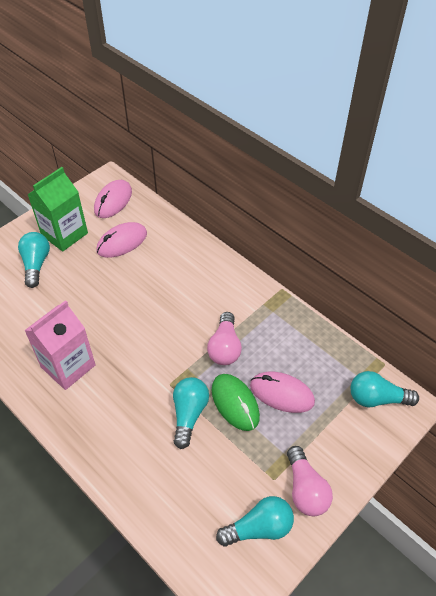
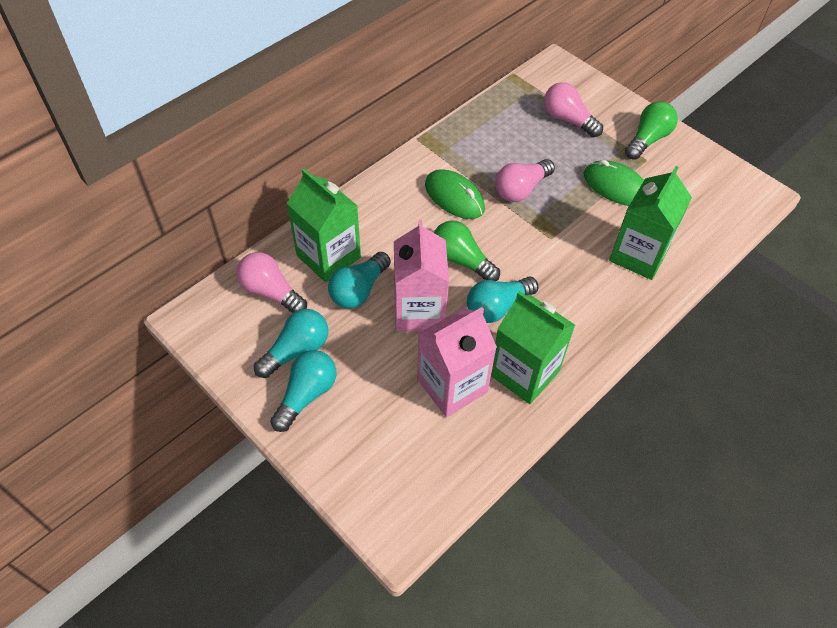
green carton: [27,167,88,251] = 1 -> [286,169,361,282] [491,291,575,404] [609,166,692,280] = 3
green light bulb: none = 0 -> [434,220,500,281] [625,101,678,160] = 2
green mouse: [212,374,260,431] = 1 -> [425,169,485,219] [583,160,644,206] = 2
pink carton: [24,300,96,390] = 1 -> [394,220,449,331] [417,307,497,417] = 2
pink light bulb: [207,312,242,365] [287,446,333,517] = 2 -> [236,252,307,313] [495,159,555,202] [544,82,603,137] = 3
pink mouse: [94,180,132,218] [96,222,147,258] [250,372,315,413] = 3 -> none = 0

